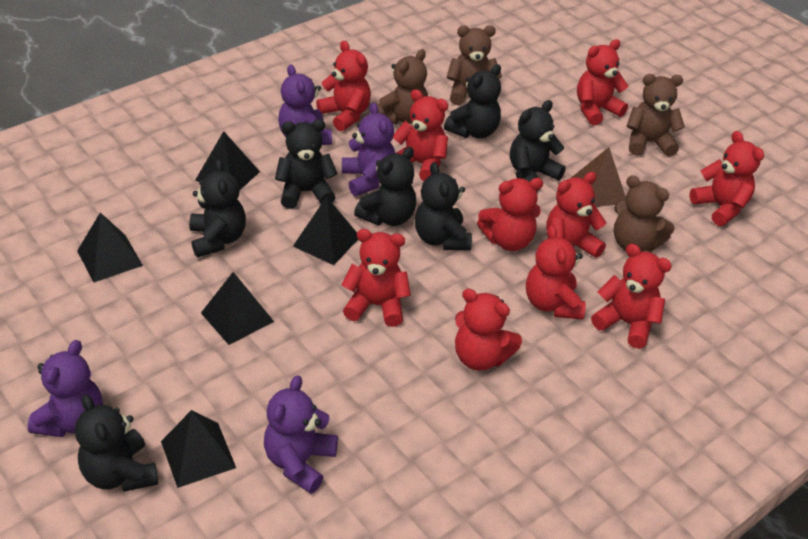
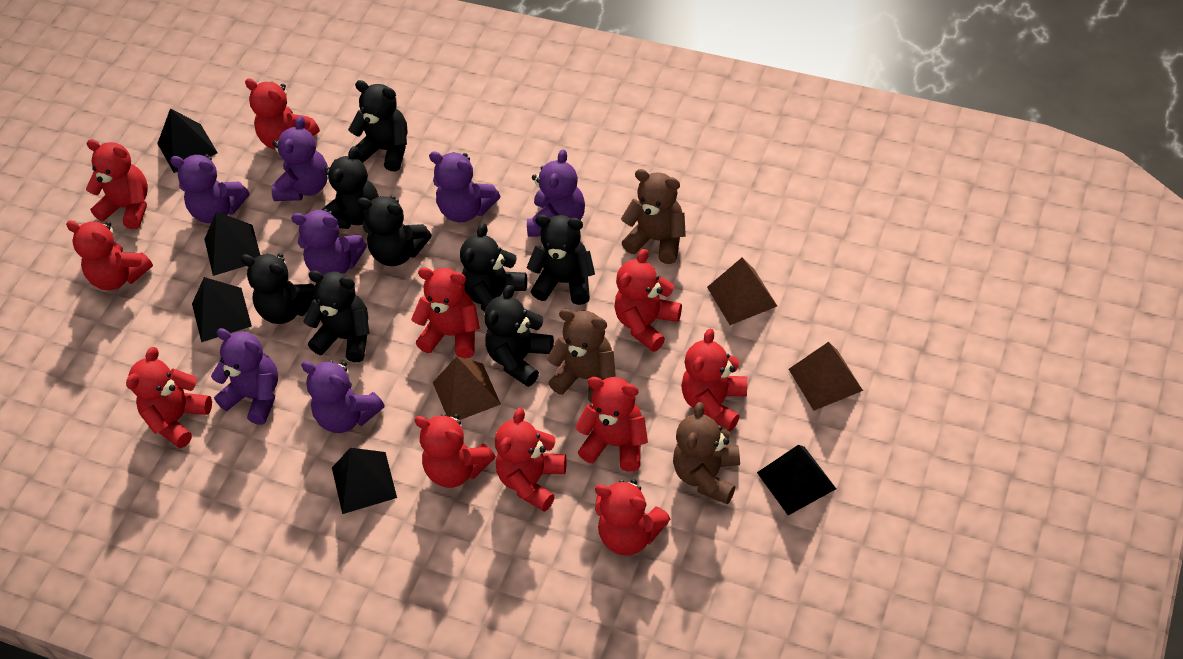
black teddy bear: [75,394,158,492] [189,159,246,257] [275,119,338,209] [354,147,416,226] [415,162,472,250] [444,64,501,138] [510,100,566,191] = 7 -> [241,253,315,324] [303,270,370,362] [322,146,379,229] [348,80,408,171] [357,196,432,266] [460,223,527,311] [484,284,554,387] [526,215,595,305] = 8
brown pyramid: [571,147,626,207] = 1 -> [433,356,501,420] [707,258,777,325] [789,342,863,411] = 3
brown teddy bear: [377,49,428,124] [446,25,502,105] [614,175,675,252] [627,74,685,157] = 4 -> [547,309,616,403] [621,169,686,264] [673,402,740,504] = 3
purple teddy bear: [28,340,103,437] [264,375,338,494] [278,64,332,145] [342,102,396,196] = 4 -> [170,154,249,223] [211,328,278,425] [272,116,328,201] [291,209,367,275] [301,360,385,433] [429,151,500,222] [527,149,585,237] = 7
red teddy bear: [316,41,371,131] [341,229,411,327] [393,89,448,181] [455,289,522,371] [477,178,543,251] [526,225,586,319] [546,172,606,258] [577,39,629,125] [591,244,672,349] [689,131,764,226] = 10 -> [66,221,153,290] [86,139,148,229] [126,347,212,448] [245,78,320,150] [411,267,480,359] [414,414,496,488] [495,408,567,512] [575,377,648,472] [595,479,670,555] [614,249,682,352] [681,328,747,432] = 11

